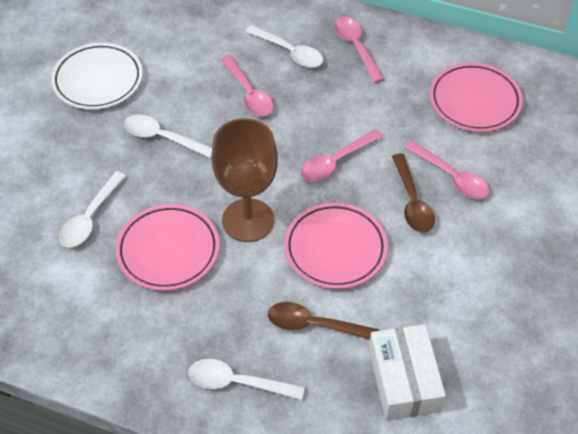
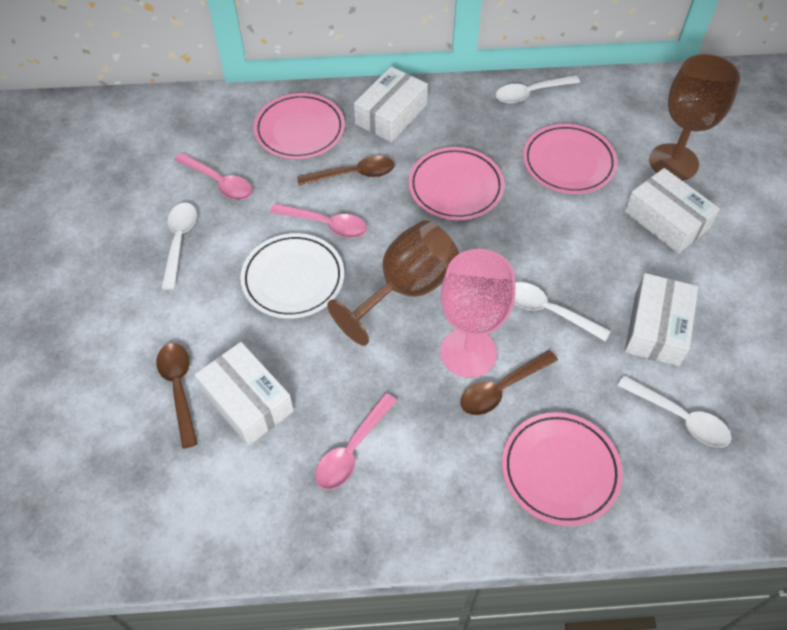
brown goblet: [211,118,278,242] = 1 -> [327,220,459,346] [649,54,740,180] = 2
brown spoon: [268,302,380,340] [392,153,435,232] = 2 -> [156,343,198,448] [297,156,394,185] [460,350,558,415] = 3
pink goblet: none = 0 -> [440,249,515,378] = 1
pink plate: [115,204,219,291] [284,202,388,289] [430,63,523,132] = 3 -> [254,93,345,159] [408,147,504,220] [502,412,623,526] [523,124,618,194] = 4
pink spoon: [220,55,274,116] [301,129,383,181] [334,17,384,83] [404,140,489,199] = 4 -> [174,153,253,200] [270,203,367,238] [315,393,397,489] = 3
white box: [369,324,446,420] = 1 -> [195,342,294,446] [354,67,428,142] [625,168,720,254] [625,273,698,366] = 4

